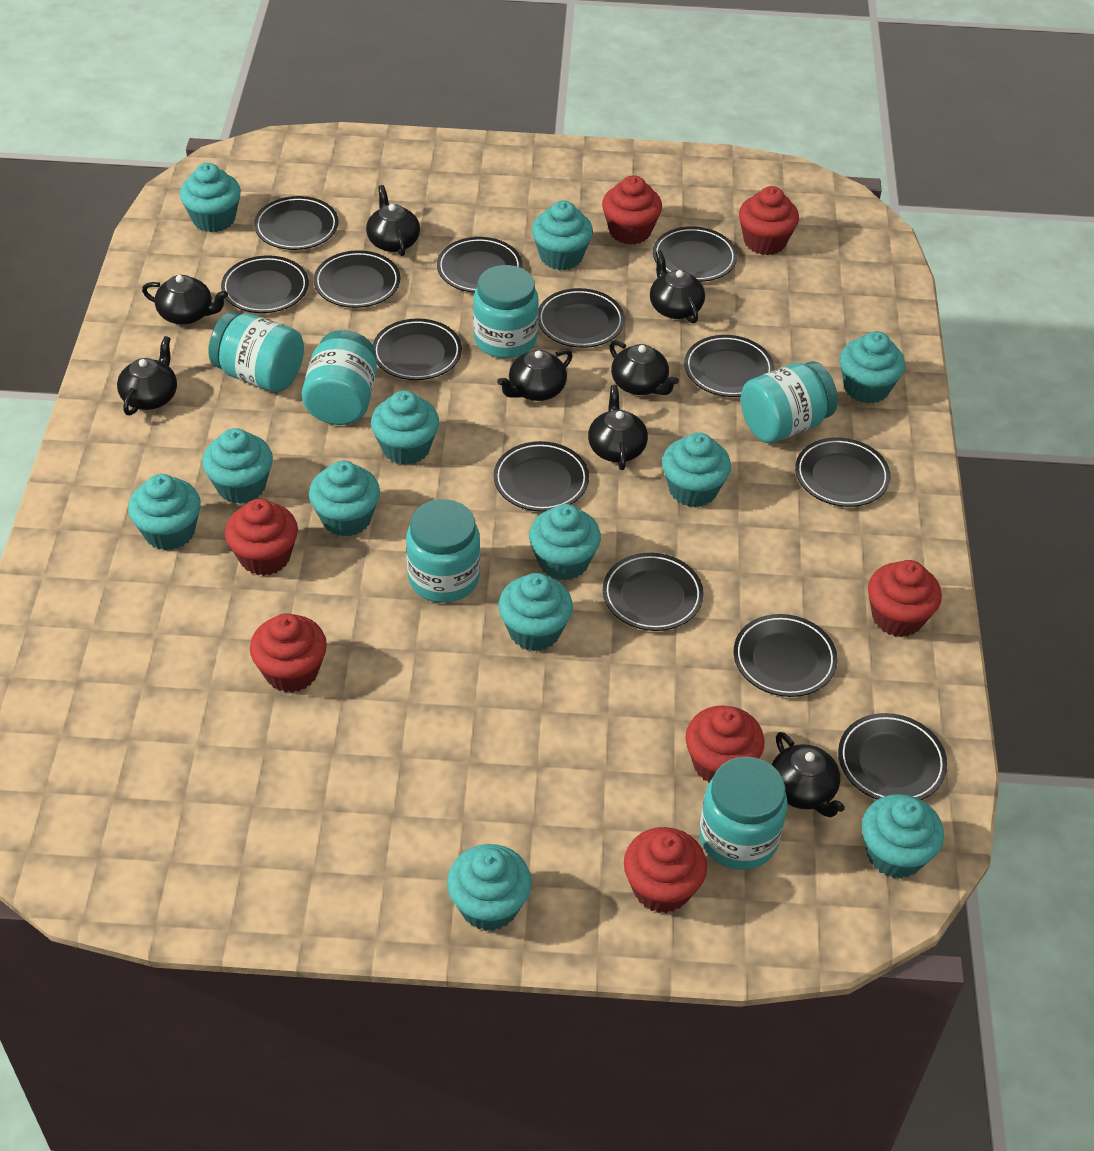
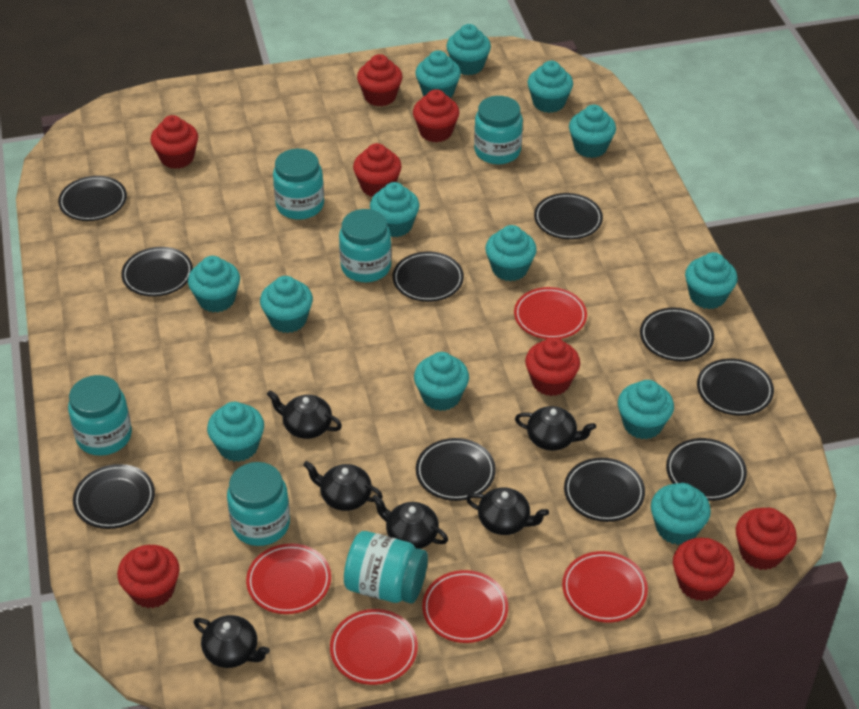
black plate: [221,255,309,313] [254,196,338,250] [314,250,400,308] [373,318,462,380] [437,237,522,293] [494,441,589,512] [538,288,625,348] [603,553,704,631] [653,226,737,282] [684,335,774,397] [734,614,838,697] [795,437,890,507] [838,713,947,800] = 13 -> [58,176,127,221] [73,464,155,529] [121,247,193,297] [392,252,464,302] [416,438,496,501] [534,193,603,240] [564,458,645,522] [640,308,714,361] [666,438,747,501] [697,358,774,416] = 10
black teapot: [117,336,177,415] [142,275,228,325] [366,185,420,256] [497,349,573,401] [588,385,648,470] [609,340,679,395] [650,250,705,323] [772,732,845,818] = 8 -> [194,615,270,668] [267,390,342,439] [303,461,383,511] [372,494,448,549] [466,487,549,535] [515,406,596,451] = 6
red cupcake: [225,499,298,576] [250,613,327,693] [602,175,662,245] [624,827,707,913] [685,705,765,783] [739,186,799,255] [868,560,942,637] = 7 -> [117,545,180,608] [150,115,198,169] [353,143,402,197] [357,54,403,106] [413,89,460,142] [525,337,580,396] [673,538,735,601] [736,508,797,570] = 8
red plate: none = 0 -> [246,543,331,614] [330,609,418,685] [422,570,508,643] [514,287,587,339] [562,551,648,622] = 5
turquoise cupcake: [128,474,201,550] [180,163,241,232] [202,428,273,504] [309,461,380,537] [371,390,439,465] [447,844,532,931] [498,573,573,651] [529,504,601,581] [532,200,593,270] [662,432,731,507] [840,331,905,404] [862,794,944,878] = 12 -> [188,256,240,313] [207,402,264,462] [260,276,313,333] [370,182,420,237] [414,352,469,411] [415,50,461,98] [446,24,491,75] [485,225,537,281] [527,61,573,113] [569,105,616,158] [618,380,674,439] [651,483,711,545] [685,252,738,309] = 13

